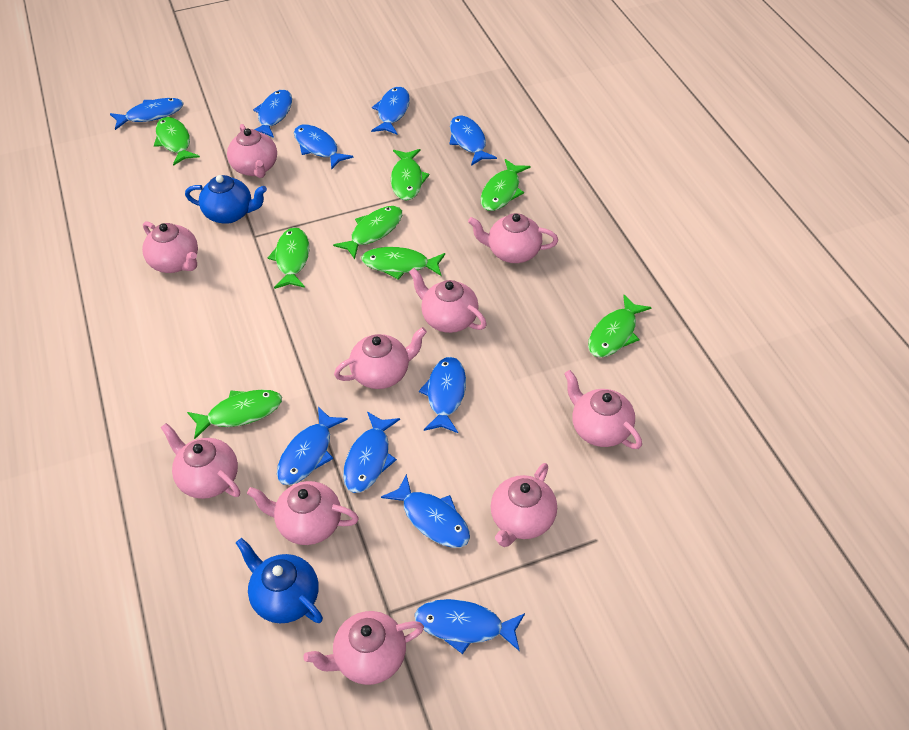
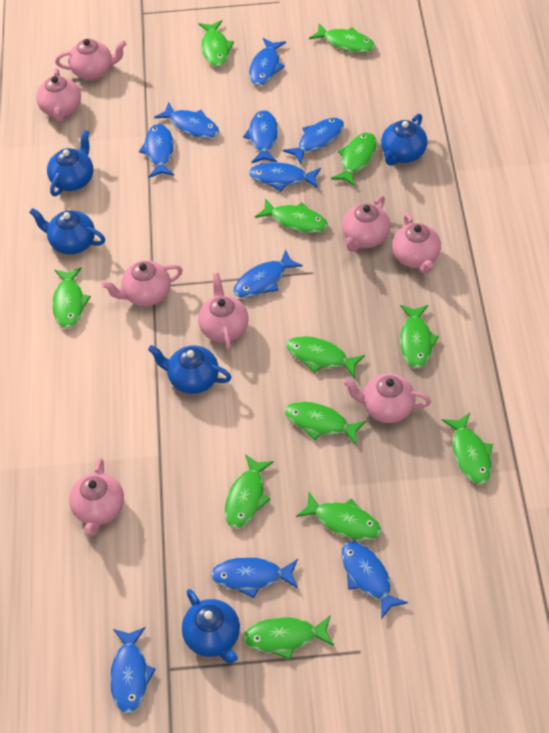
blue teapot: [185,175,267,224] [236,538,323,623] = 2 -> [29,208,105,255] [47,130,93,196] [148,345,231,394] [182,589,240,664] [381,114,427,166] = 5
green fish: [154,117,200,166] [187,390,282,439] [268,227,309,289] [333,206,402,259] [361,247,445,280] [391,149,430,201] [480,159,531,211] [588,295,652,358] = 8 -> [52,267,91,328] [199,20,234,67] [225,454,274,528] [243,616,334,660] [255,198,328,233] [285,402,366,445] [286,336,365,378] [296,492,381,540] [309,23,375,53] [331,132,377,186] [400,305,439,368] [442,413,493,484] = 12
pink teapot: [142,221,198,273] [160,423,240,499] [227,124,277,178] [247,481,359,545] [303,611,424,685] [334,327,427,389] [409,268,487,333] [468,213,558,263] [491,463,557,547] [564,370,642,449] = 10 -> [36,68,81,122] [55,39,126,80] [69,458,124,536] [102,261,183,306] [198,273,249,351] [342,196,391,252] [343,373,431,423] [392,213,441,274] = 8

